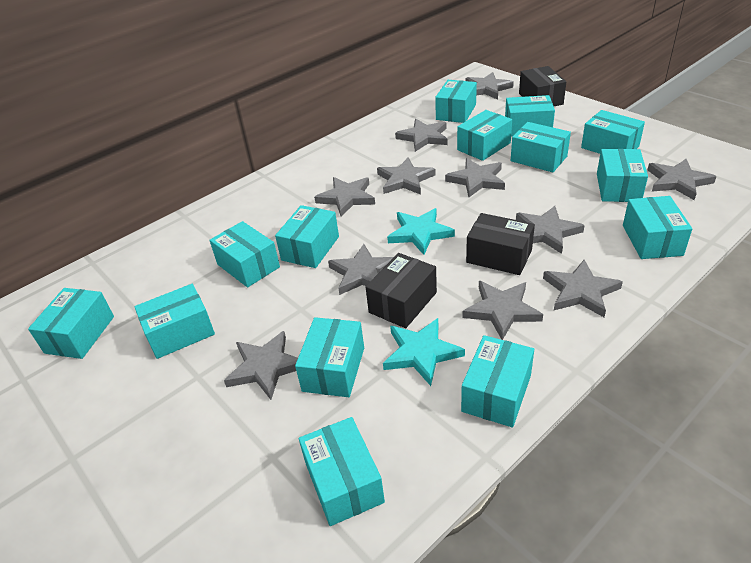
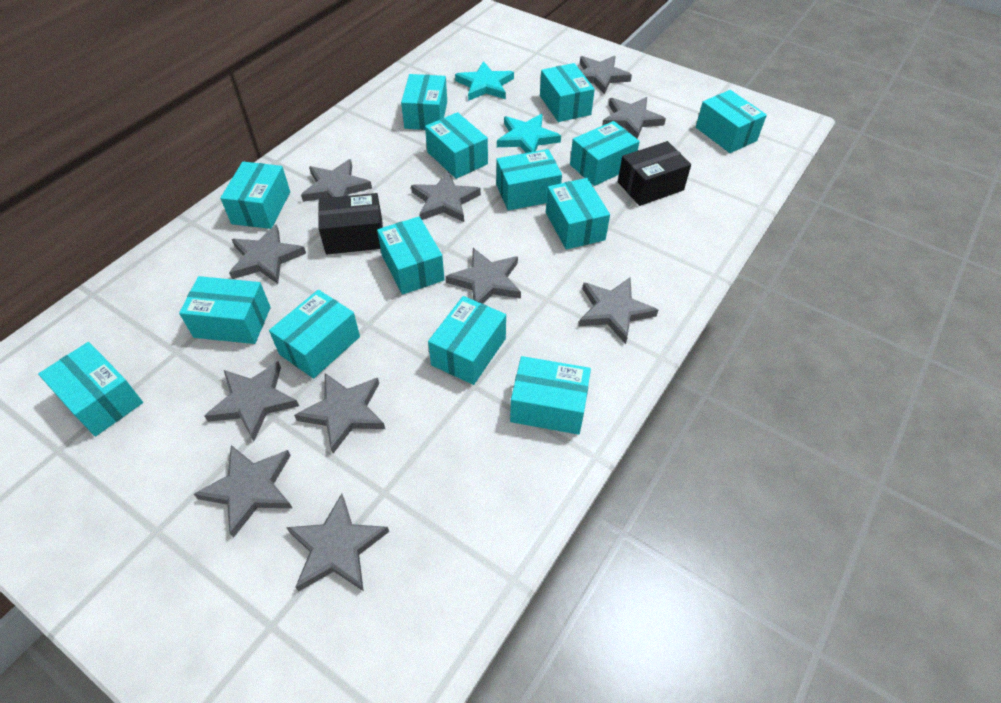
black box: [366,253,437,328] [466,213,535,275] [519,66,566,106] = 3 -> [318,193,383,255] [618,141,691,206] = 2

